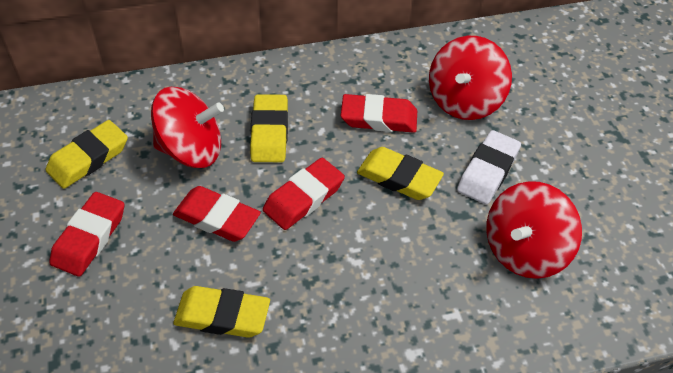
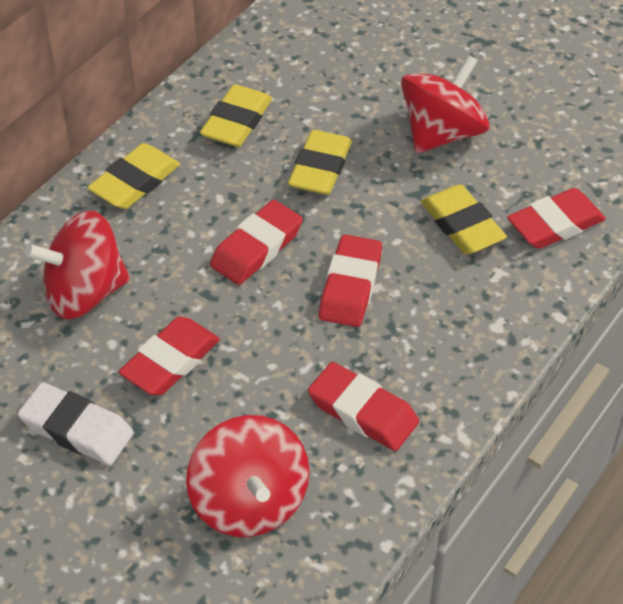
red eraser: [49,192,124,277] [173,186,261,242] [263,158,345,230] [341,94,417,133] = 4 -> [119,317,220,395] [210,200,303,285] [308,362,419,451] [319,234,382,327] [507,188,606,249] = 5

